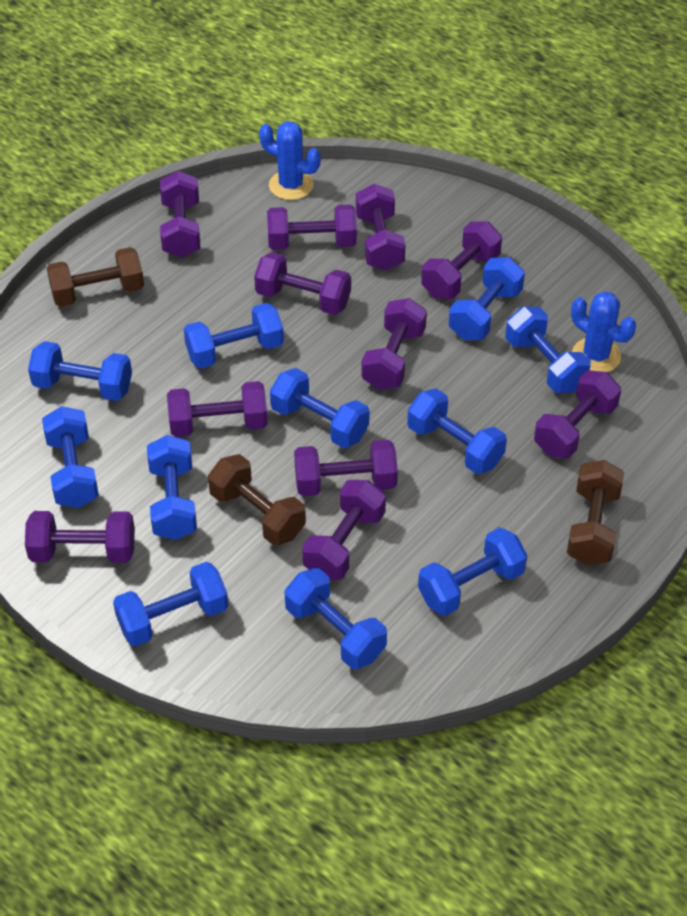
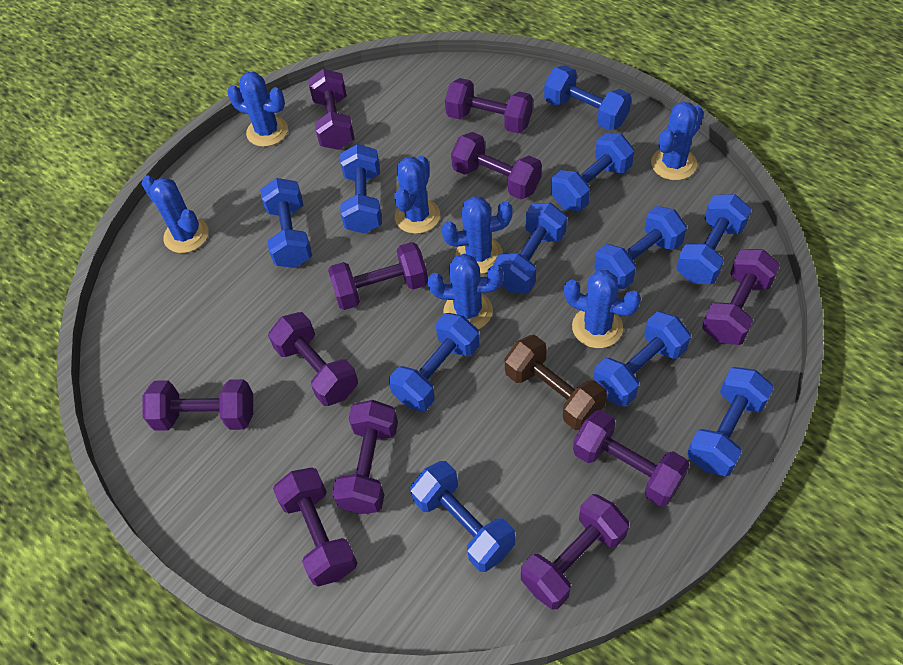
blue cactus: [259,121,320,200] [571,291,636,372] = 2 -> [142,175,209,253] [227,72,288,147] [394,155,440,234] [428,254,503,329] [441,196,513,274] [564,270,641,348] [651,102,704,180] = 7
brown dumbbell: [47,247,144,307] [208,454,306,546] [567,460,624,565] = 3 -> [504,335,607,430] = 1

